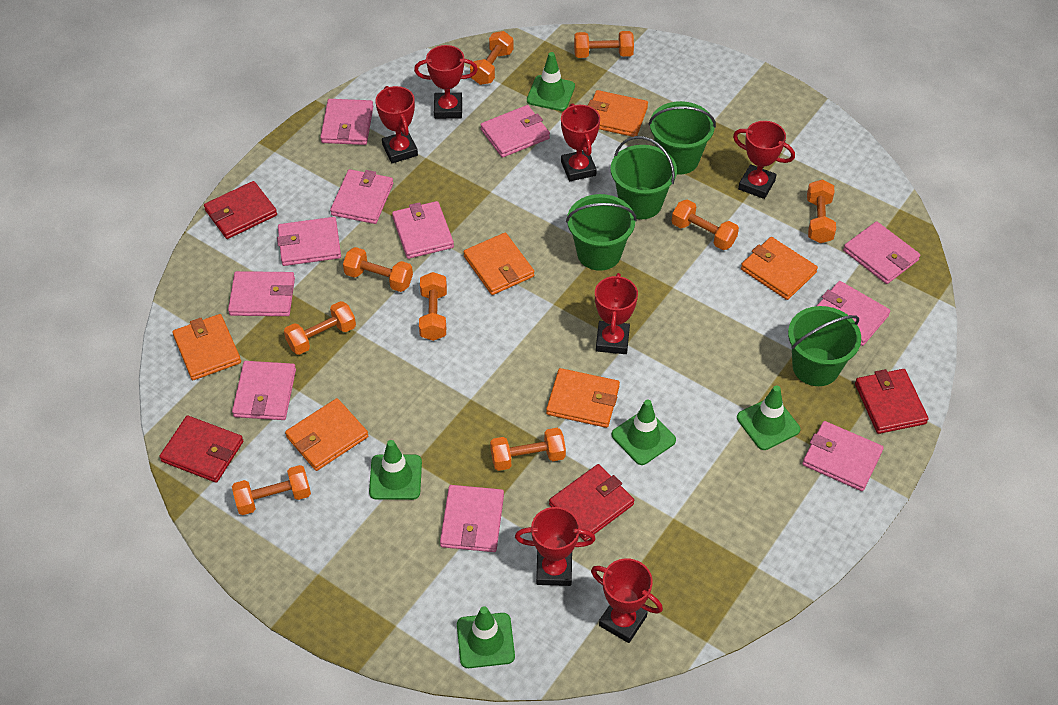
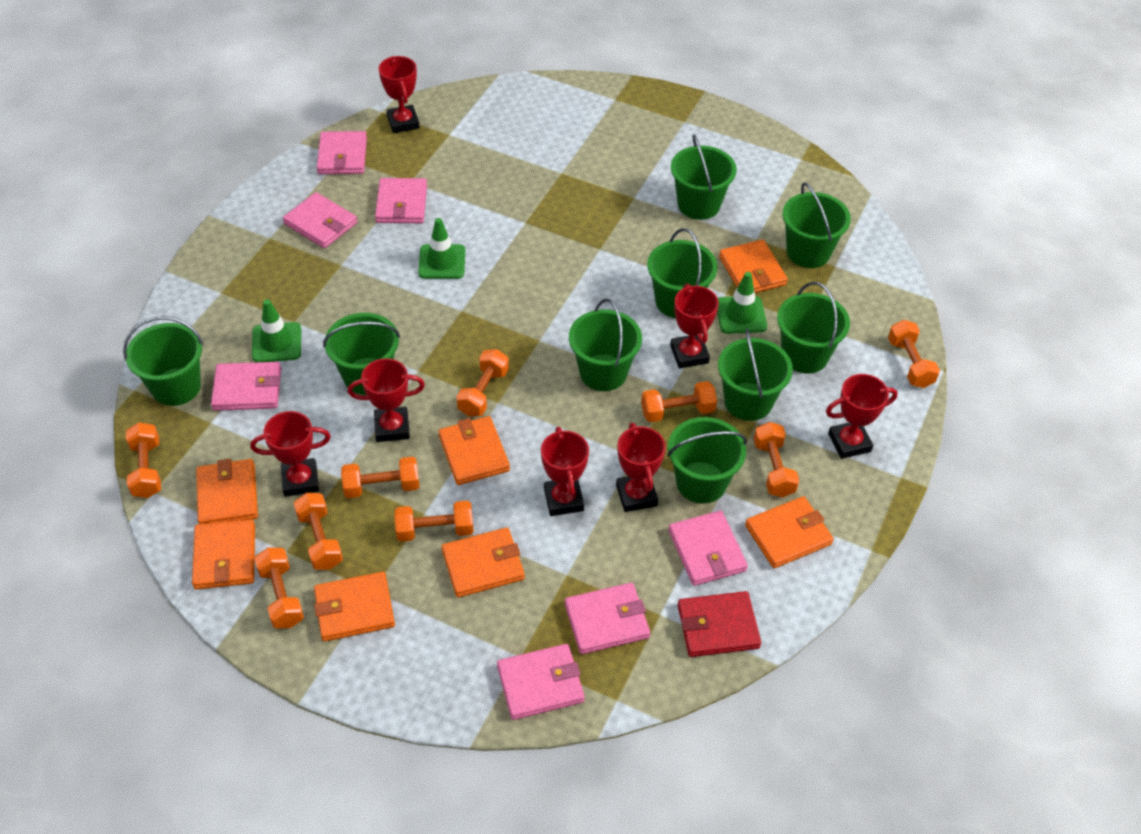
green bucket: [566,194,637,271] [611,136,677,219] [649,101,716,175] [788,306,861,386] = 4 -> [123,316,203,406] [323,313,400,395] [569,298,642,391] [647,228,718,318] [667,417,747,504] [671,134,737,220] [718,328,793,421] [777,282,850,374] [782,182,851,268] = 9
green traffic cone: [369,440,422,500] [457,606,515,668] [527,52,575,111] [612,400,676,465] [737,385,800,450] = 5 -> [252,299,301,362] [418,218,465,279] [717,272,767,334] = 3
orange wallet: [172,314,241,380] [285,398,368,471] [464,233,534,295] [546,368,620,428] [588,90,648,137] [741,237,818,300] = 6 -> [192,519,255,589] [196,459,258,524] [314,572,395,641] [438,416,510,485] [442,528,525,597] [719,240,788,293] [745,496,834,568] = 7
pink wallet: [228,271,295,316] [232,361,296,420] [277,217,341,266] [320,99,373,145] [330,169,393,224] [392,201,454,259] [440,485,504,552] [480,105,550,158] [802,421,884,491] [817,281,890,346] [843,221,920,284] = 11 -> [211,362,281,411] [283,192,357,248] [317,131,367,174] [375,178,427,223] [497,644,585,720] [565,583,650,654] [668,511,748,586] = 7
red wallet: [159,416,243,483] [204,181,277,239] [549,464,634,541] [855,369,929,434] = 4 -> [678,591,761,657] = 1

